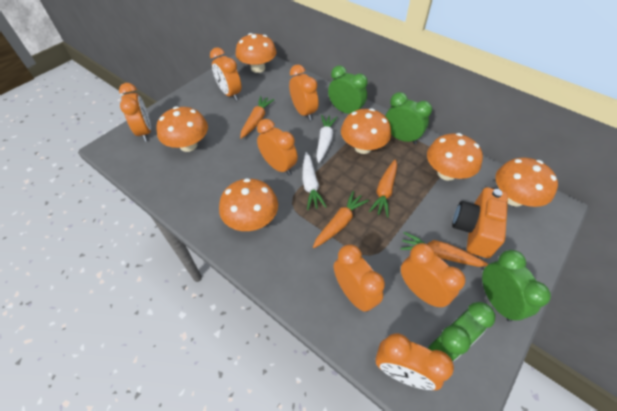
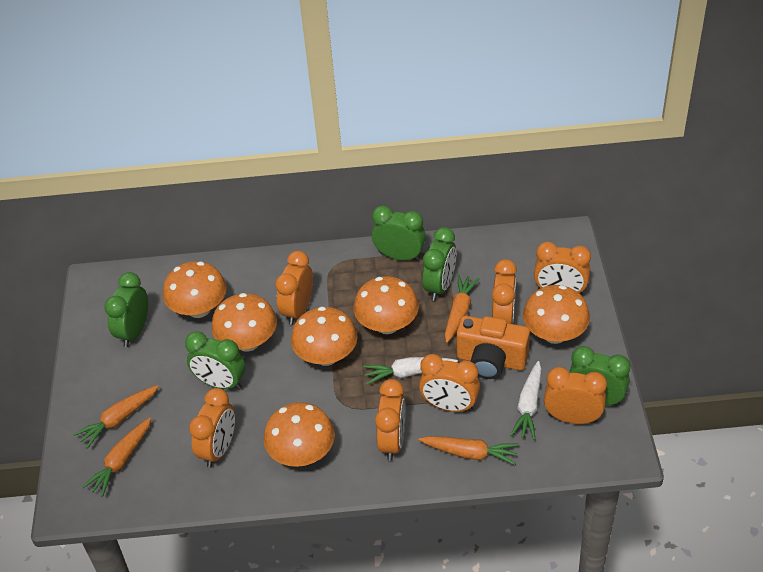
green clock: [328,65,368,114] [385,92,432,144] [428,302,495,362] [482,250,551,322] = 4 -> [104,272,148,347] [185,331,245,390] [372,205,426,261] [422,227,456,301] [569,346,630,406] = 5

